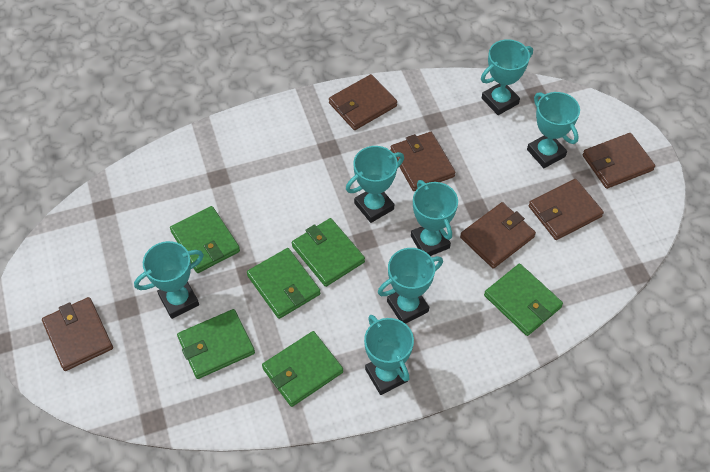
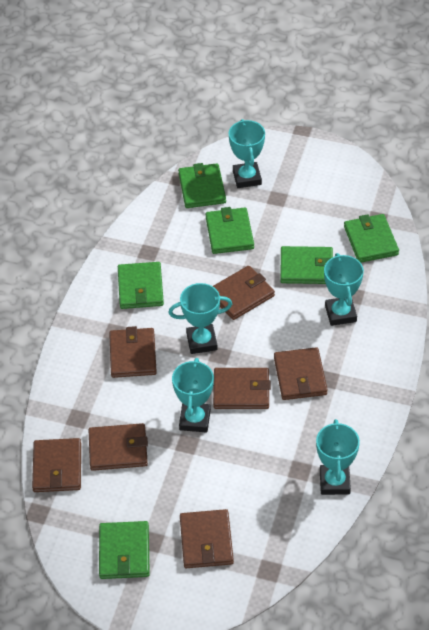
brown wallet: [42,297,113,371] [329,74,397,130] [390,132,456,191] [460,202,536,269] [529,179,604,240] [582,133,655,189] = 6 -> [32,438,81,492] [89,423,148,471] [109,326,157,378] [180,509,234,568] [213,266,275,320] [213,368,271,409] [274,347,328,400] = 7
turquoise trophy: [134,241,204,319] [346,146,404,223] [364,315,414,395] [378,248,443,324] [411,180,458,256] [481,39,533,115] [527,92,580,168] = 7 -> [168,283,232,354] [172,358,214,433] [229,119,265,188] [316,419,360,495] [324,253,364,326] = 5

